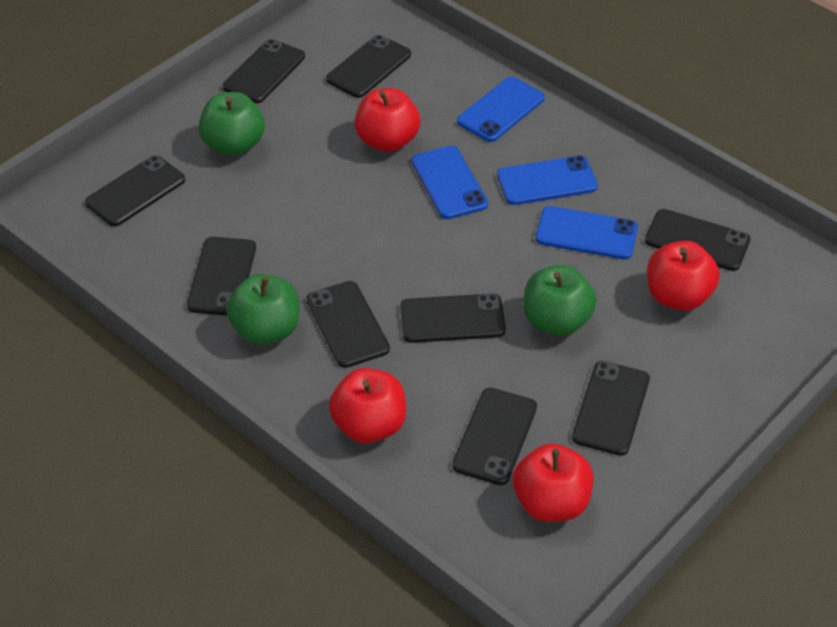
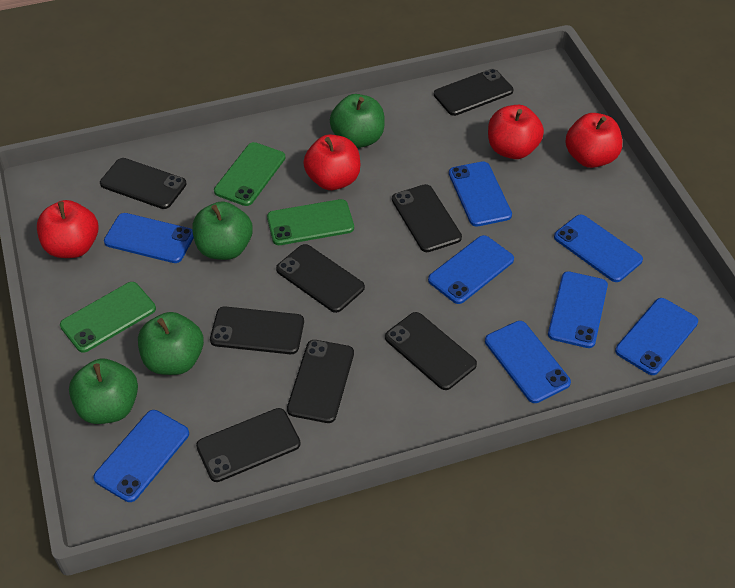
black phone: [85,155,185,226] [187,237,256,316] [223,39,305,103] [306,281,390,368] [326,35,411,98] [400,293,506,343] [452,388,537,485] [572,361,650,456] [645,209,751,271] = 9 -> [100,158,187,209] [196,408,301,482] [210,306,304,354] [276,244,365,313] [287,340,354,423] [385,312,477,390] [392,184,462,252] [434,69,514,116] = 8
blue phone: [412,146,488,219] [457,77,545,142] [497,155,598,205] [535,206,638,259] = 4 -> [93,410,189,502] [104,213,194,263] [428,235,514,304] [449,161,512,227] [485,321,571,403] [548,271,608,348] [554,214,643,282] [615,298,698,375] = 8
green apple: [199,92,265,156] [226,274,299,345] [524,265,597,336] = 3 -> [69,359,138,424] [138,312,204,375] [192,201,253,260] [330,94,385,148] = 4
green phone: none = 0 -> [60,282,156,353] [214,142,285,206] [267,199,354,245] = 3

